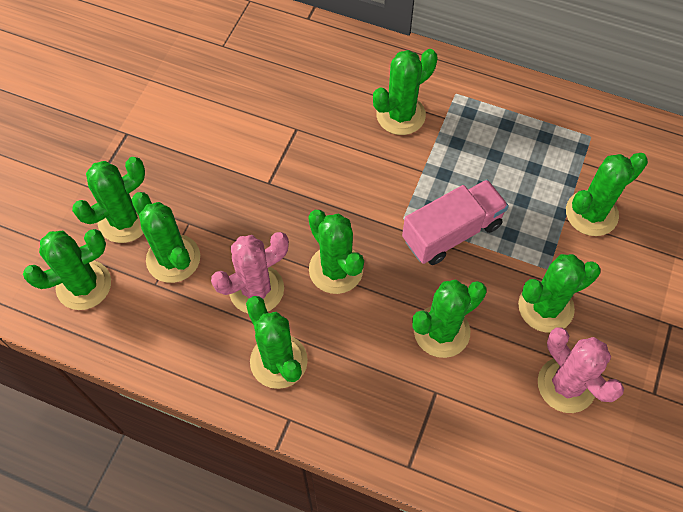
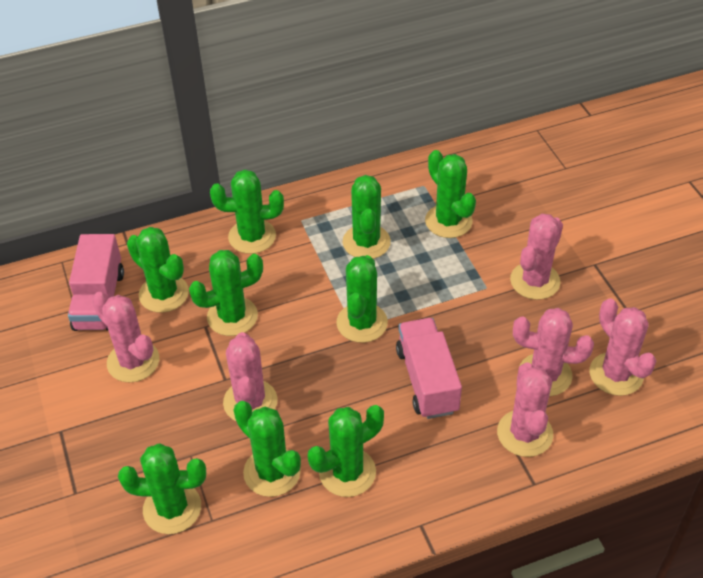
pink cactus: [211,232,289,313] [538,327,624,413] = 2 -> [92,292,159,383] [223,332,277,421] [497,362,553,457] [510,214,563,300] [513,308,594,396] [590,298,656,396] = 6
pink truck: [402,180,509,265] = 1 -> [68,234,124,331] [396,318,462,419] = 2

